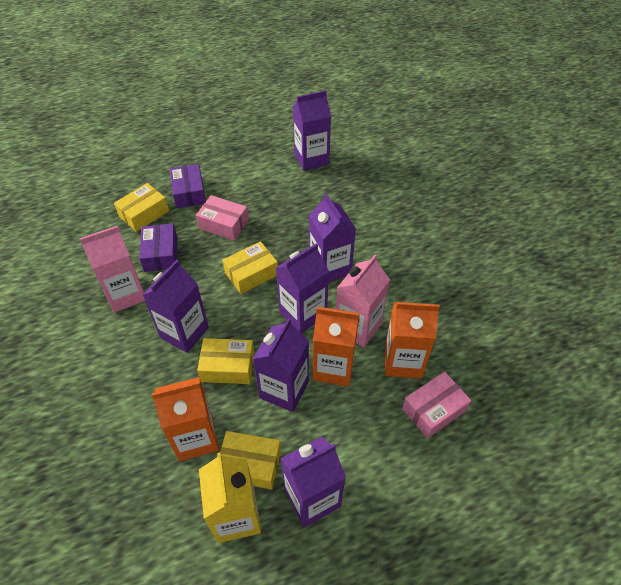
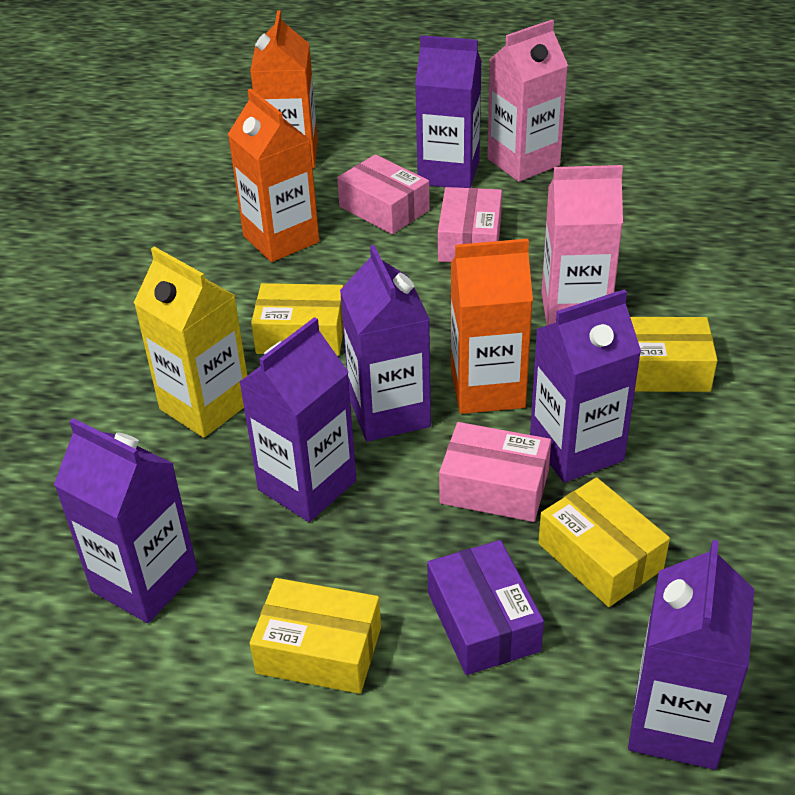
pink box: [196,195,249,241] [402,372,471,438] = 2 -> [337,154,430,234] [438,187,502,262] [439,422,551,522] = 3
purple box: [139,224,177,272] [170,164,206,208] = 2 -> [427,540,544,675] = 1

